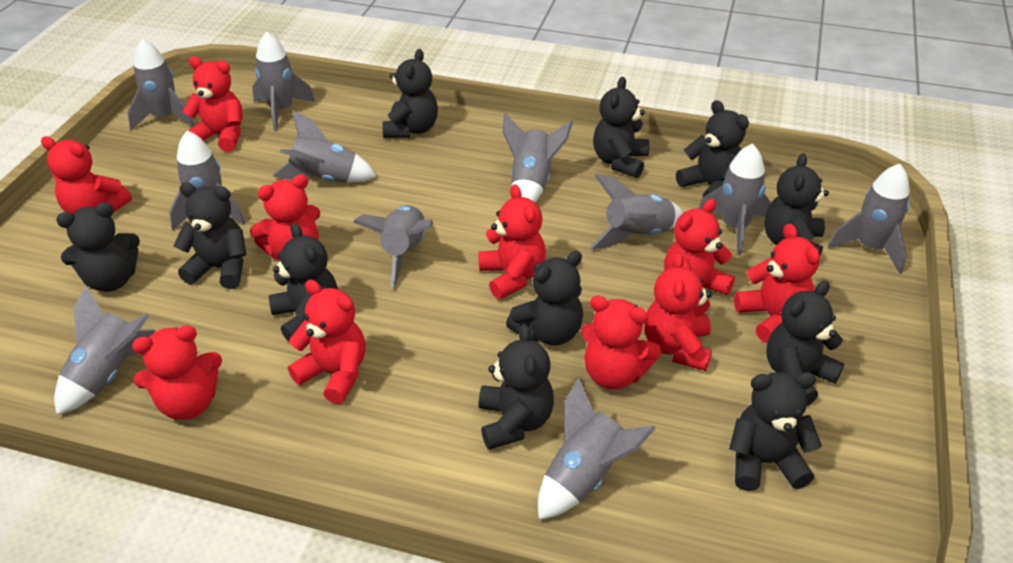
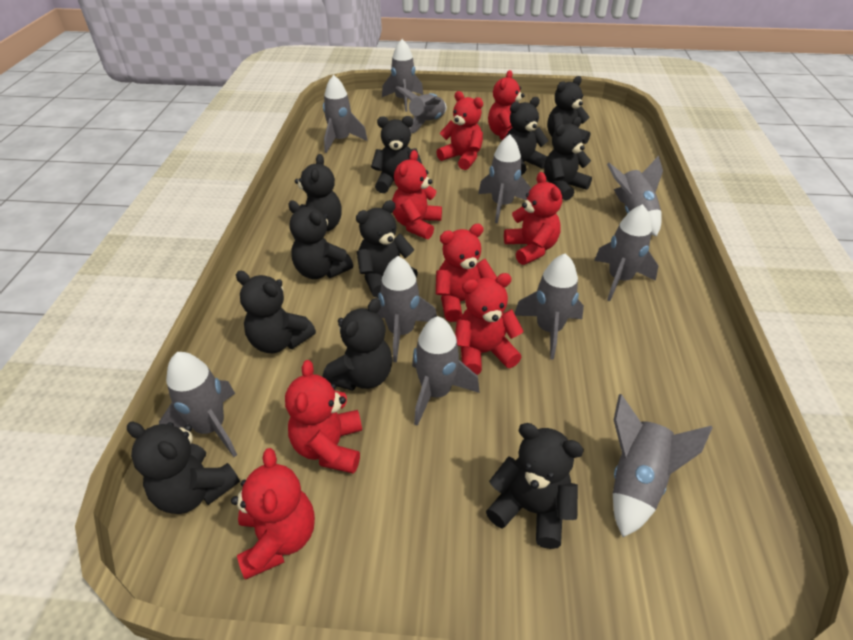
red teddy bear: [41,136,132,214] [132,325,222,420] [182,56,243,152] [250,174,320,260] [288,280,366,404] [478,184,546,299] [581,296,661,389] [644,253,712,371] [664,199,735,315] [734,223,820,343] = 10 -> [231,448,315,580] [285,360,362,474] [392,150,442,239] [436,91,483,170] [436,224,497,322] [455,273,524,375] [488,70,525,140] [504,172,562,265] = 8

